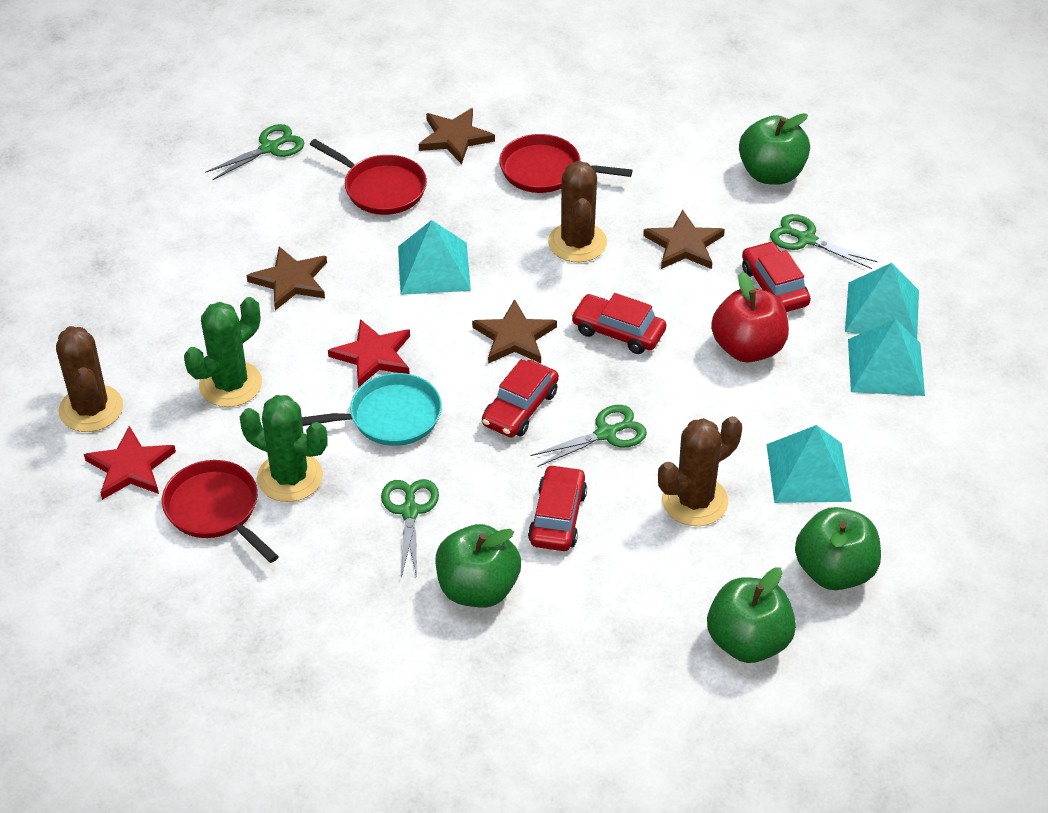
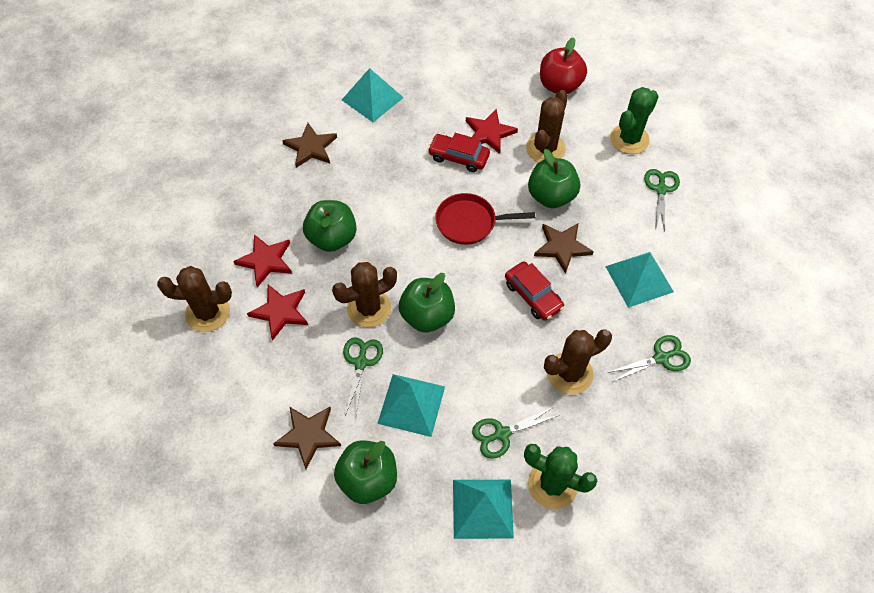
brown cactus: [56,326,123,432] [548,161,607,262] [658,416,742,526] = 3 -> [157,266,232,332] [332,262,397,328] [526,90,568,162] [544,329,612,394] = 4
brown star: [247,246,327,310] [419,108,495,164] [472,299,557,364] [643,210,725,269] = 4 -> [273,406,341,469] [282,123,337,168] [534,223,594,274] = 3
red car: [482,359,559,437] [528,464,587,551] [571,293,666,354] [742,241,811,312] = 4 -> [428,133,490,172] [505,261,564,321] = 2
red pan: [162,460,279,563] [309,139,427,215] [499,134,633,193] = 3 -> [435,193,535,245] = 1
red star: [84,426,176,500] [328,319,410,388] = 2 -> [233,234,292,287] [247,284,308,341] [466,109,518,154] = 3
turquoise pan: [302,373,442,446] = 1 -> none = 0

